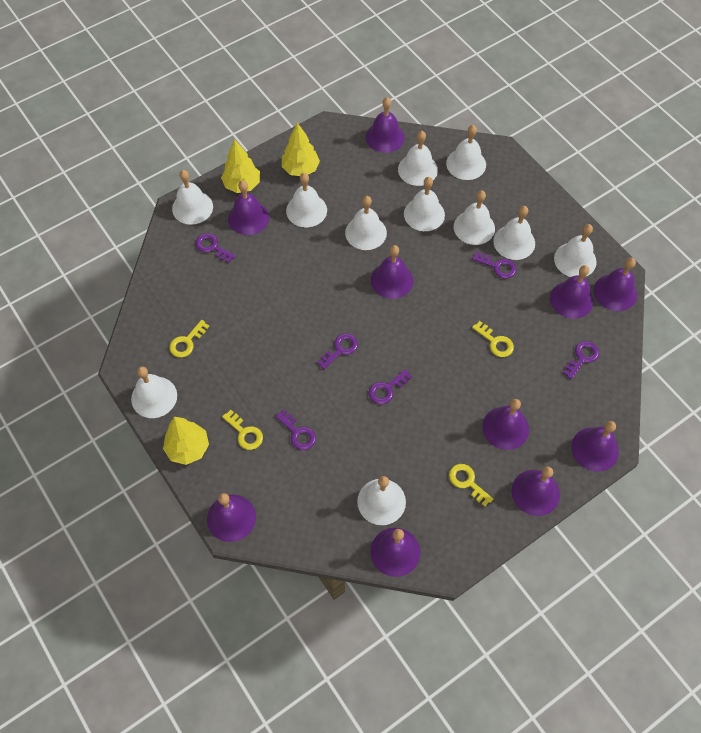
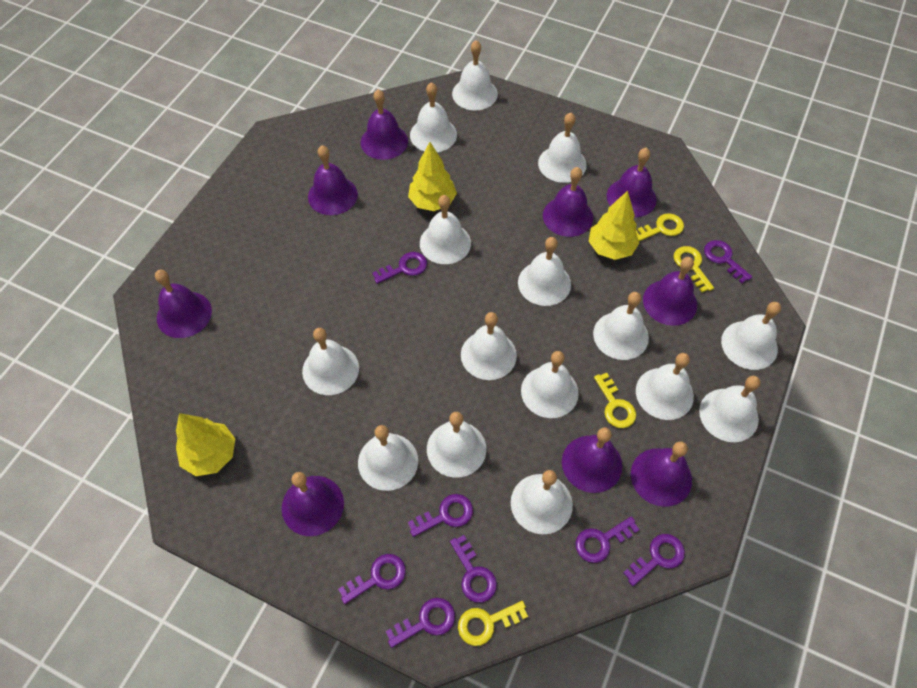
purple bell: [207,493,256,542] [228,181,269,235] [366,97,405,153] [371,245,414,299] [371,528,420,577] [483,399,529,450] [512,466,560,516] [550,265,593,319] [571,421,619,472] [594,258,637,311] = 10 -> [155,270,212,338] [282,472,344,536] [308,145,358,215] [361,89,408,160] [543,167,593,237] [562,427,622,493] [607,147,657,217] [631,442,692,507] [643,257,697,326] = 9
purple key: [195,233,236,263] [275,410,316,450] [317,333,358,370] [368,369,412,404] [472,252,517,279] [563,341,599,379] = 6 -> [338,554,406,604] [372,252,427,284] [385,598,455,648] [408,494,473,537] [450,535,497,603] [575,516,639,563] [623,534,685,586] [704,240,752,283] = 8
white bell: [131,367,177,418] [172,170,213,225] [286,173,327,227] [345,196,387,250] [357,476,406,525] [398,131,438,186] [404,177,445,231] [446,125,486,180] [454,190,495,245] [493,206,535,260] [554,224,597,277] = 11 -> [302,328,359,395] [358,425,418,491] [410,82,457,152] [420,195,471,264] [427,412,486,478] [452,40,498,110] [461,312,517,380] [511,470,573,534] [518,237,571,306] [521,351,579,418] [538,113,587,183] [593,292,649,360] [636,353,694,420] [699,376,760,442] [721,302,781,370] = 15

